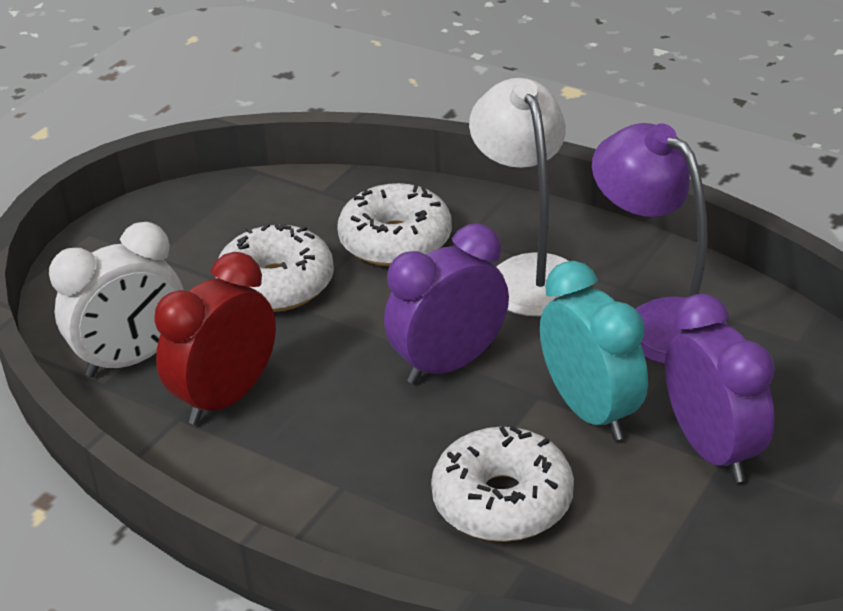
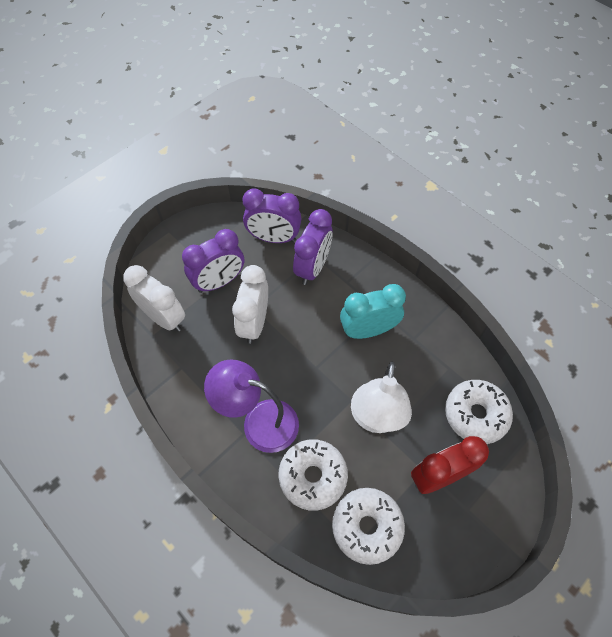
purple clock: [384,223,509,384] [665,294,775,483] = 2 -> [182,229,244,293] [243,188,302,243] [293,209,333,285] = 3
white clock: [49,222,184,378] = 1 -> [123,265,185,332] [232,265,268,344] = 2

